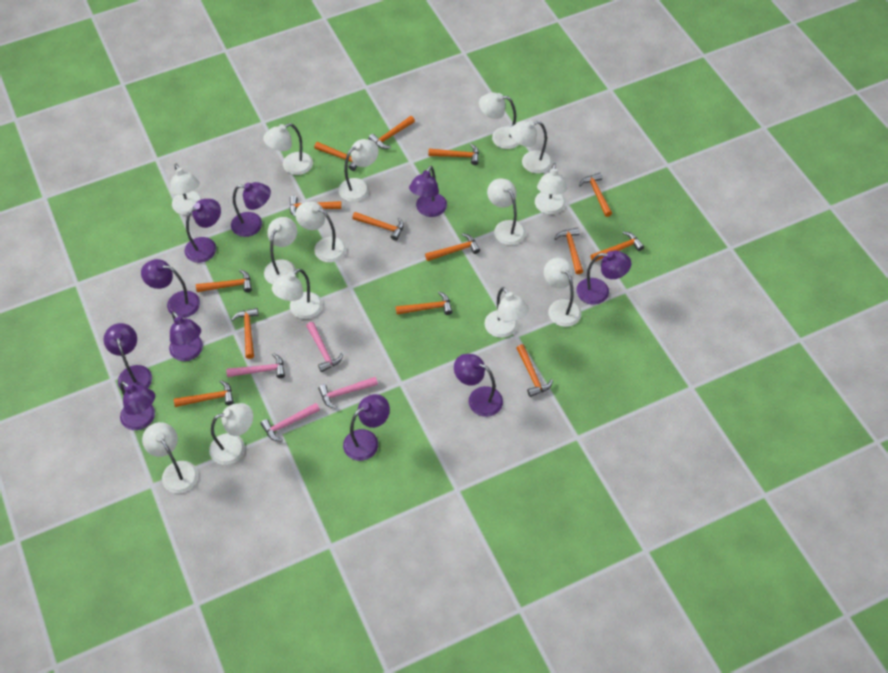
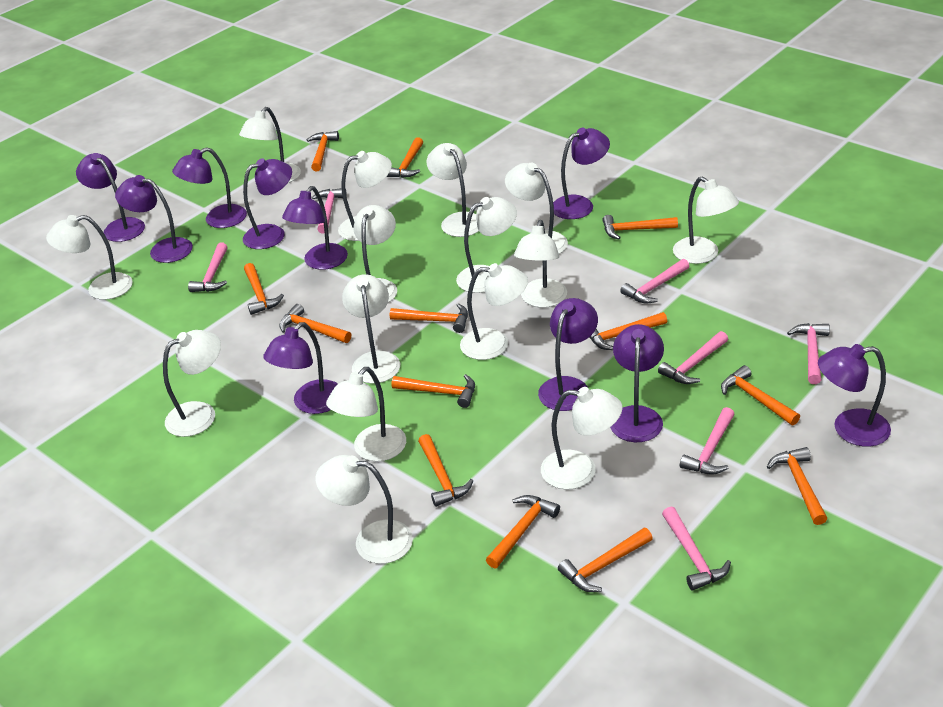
orange hammer: [174,380,234,407] [196,269,252,292] [231,308,259,359] [289,195,342,217] [314,142,357,171] [352,212,404,241] [368,116,415,149] [396,292,452,315] [425,233,480,261] [428,144,479,165] [517,344,553,397] [555,227,583,274] [579,173,612,217] [590,231,644,262] = 14 -> [244,263,284,315] [279,304,351,343] [307,131,339,171] [387,137,423,178] [390,303,468,333] [391,374,475,408] [418,434,473,507] [486,495,560,569] [558,528,653,592] [589,312,667,350] [603,215,678,239] [721,365,800,426] [767,447,827,525] = 13
pink hammer: [226,353,285,378] [260,403,320,441] [306,322,343,372] [318,377,378,409] = 4 -> [188,243,228,292] [312,188,347,233] [620,259,689,304] [658,331,728,384] [662,507,731,591] [680,407,735,474] [787,323,830,384] = 7
white lamp: [142,422,198,493] [170,164,202,215] [209,403,253,465] [263,123,313,175] [264,217,297,285] [272,268,323,319] [295,201,346,262] [339,139,379,202] [479,92,519,149] [484,287,529,338] [487,178,526,245] [510,120,552,174] [535,163,567,214] [544,258,581,327] = 14 -> [46,215,133,300] [163,330,221,437] [239,107,301,183] [316,455,413,564] [326,367,406,461] [338,151,392,241] [342,274,400,384] [353,205,397,303] [426,143,479,237] [456,197,517,293] [460,263,528,360] [505,163,568,254] [514,220,567,308] [541,387,622,489] [673,176,739,264] = 15

